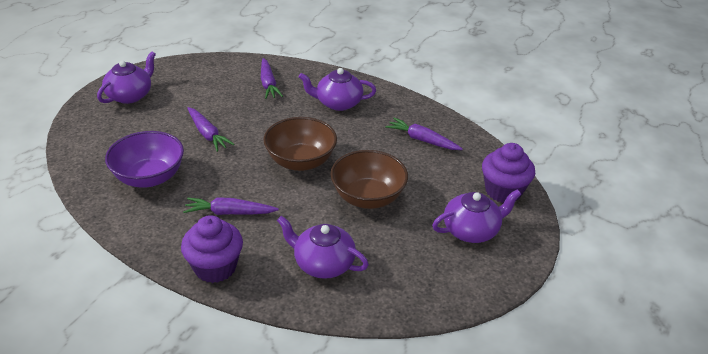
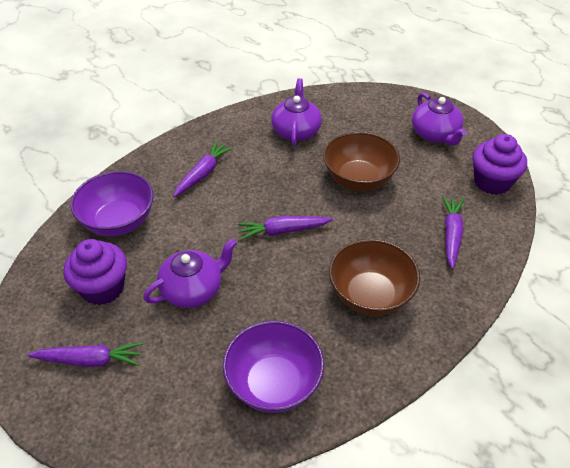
purple bowl: [105,131,184,188] = 1 -> [71,171,154,236] [223,321,324,413] = 2
purple teapot: [97,51,156,104] [277,216,369,279] [299,68,376,111] [432,189,521,243] = 4 -> [143,239,237,308] [271,78,322,146] [412,92,467,146] = 3

